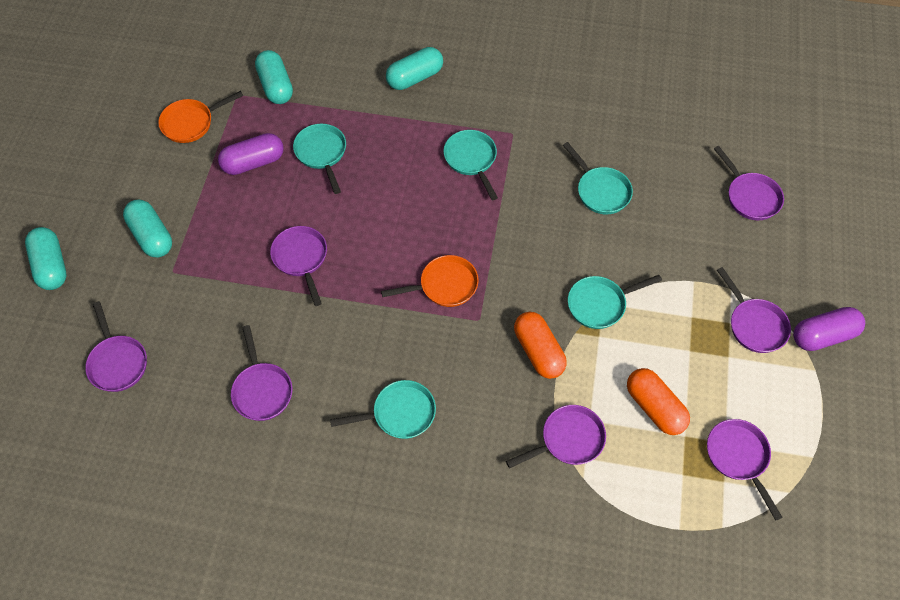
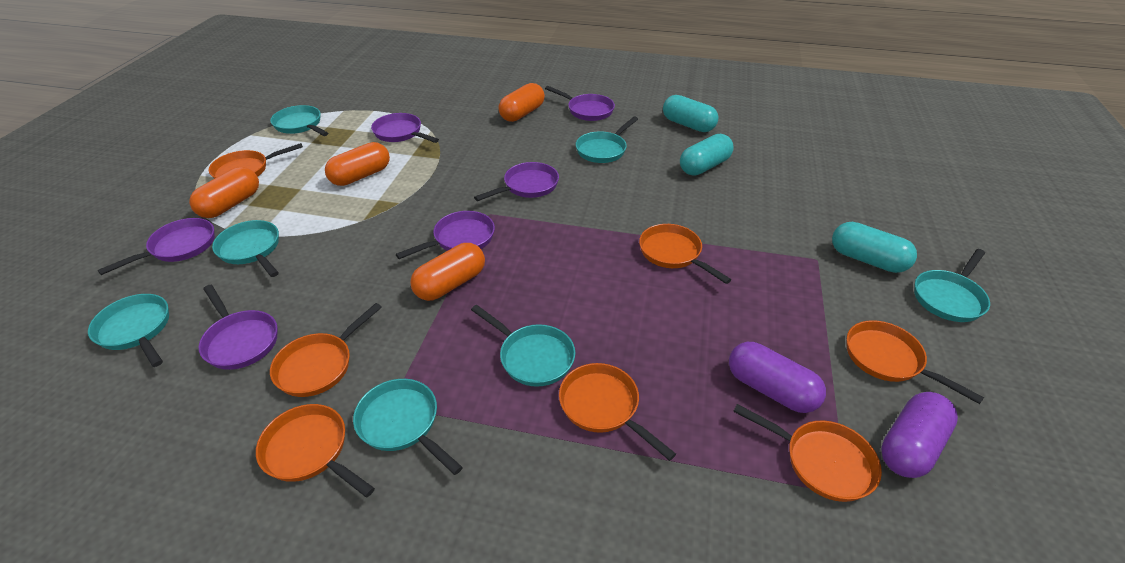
orange capsule: [514,312,567,379] [627,368,690,435] = 2 -> [189,167,259,218] [325,142,390,186] [410,243,485,301] [499,83,545,122] = 4
orange pan: [158,91,243,143] [381,255,479,307] = 2 -> [209,143,303,179] [256,404,375,497] [270,303,382,397] [559,363,676,461] [639,224,731,284] [733,404,882,502] [847,320,984,404] = 7
purple pan: [85,301,147,392] [231,325,293,421] [270,226,327,306] [506,405,606,468] [707,419,783,521] [714,146,784,220] [717,267,791,353] = 7 -> [98,218,215,275] [199,285,278,370] [371,113,439,143] [396,211,495,259] [474,162,559,201] [545,86,615,121] = 6
turquoise capsule: [25,227,66,290] [123,200,172,257] [255,50,293,104] [386,47,443,90] = 4 -> [663,95,718,132] [680,134,734,175] [832,222,917,273] = 3
turquoise pan: [293,124,346,194] [330,380,436,439] [443,130,498,200] [563,142,633,214] [568,275,662,329] = 5 -> [88,294,169,367] [212,220,279,277] [270,105,328,136] [353,379,463,475] [471,305,575,387] [576,117,638,163] [914,249,990,322] = 7

